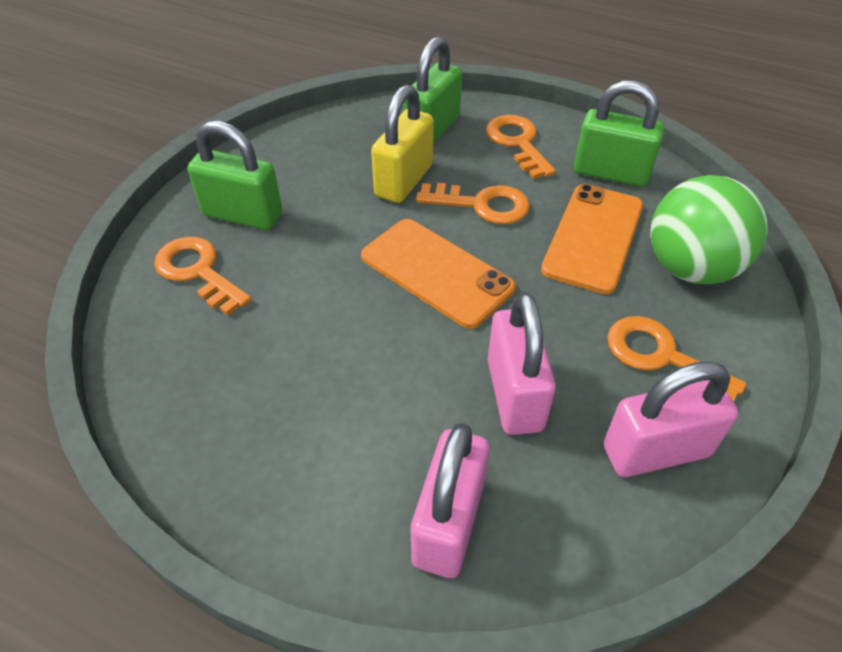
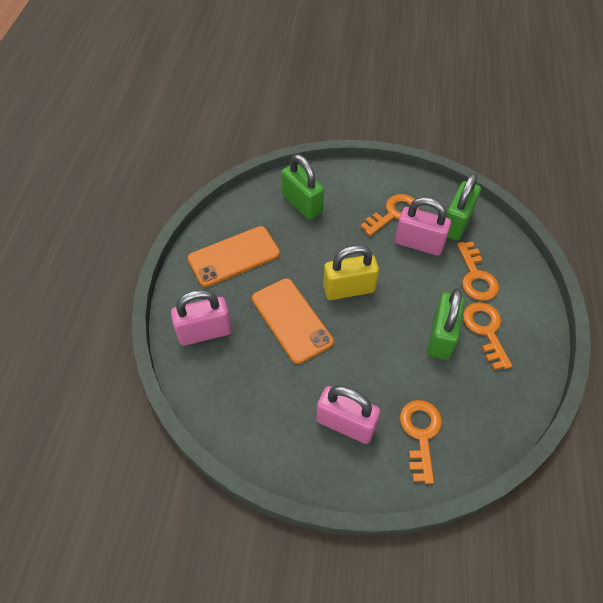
green ball: [650,175,768,284] = 1 -> none = 0

